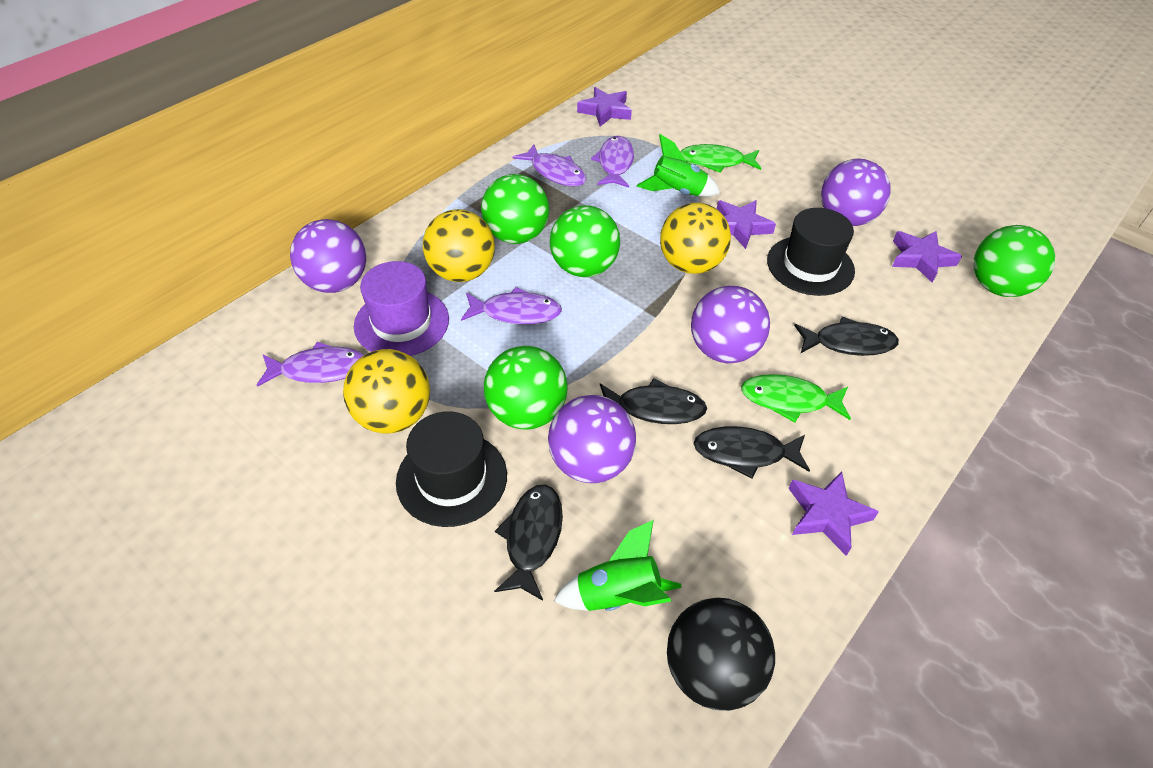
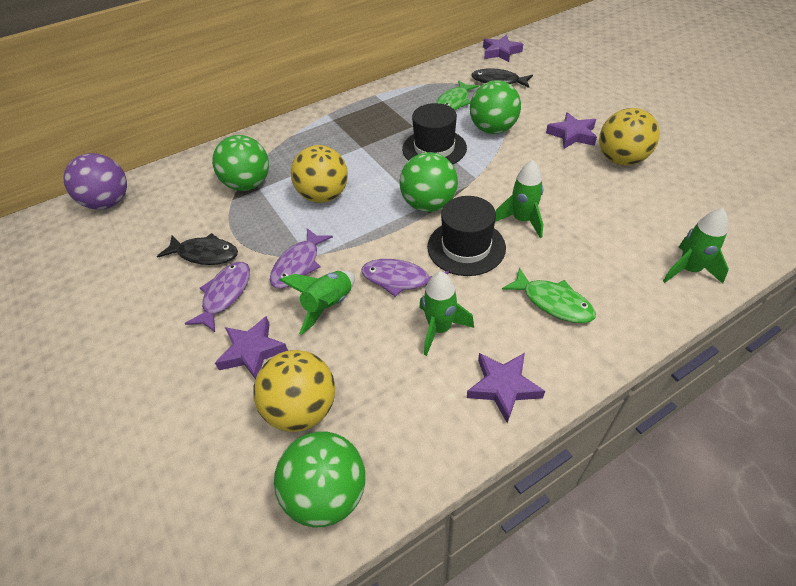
black ball: [667,598,775,711] = 1 -> none = 0
black fish: [494,484,563,601] [600,378,707,424] [693,426,810,479] [794,316,899,356] = 4 -> [157,233,238,265] [471,68,533,88] = 2
green rocket: [554,520,682,611] [637,134,720,197] = 2 -> [280,271,355,335] [419,271,474,356] [495,160,543,238] [663,208,729,284] = 4
purple ball: [290,219,366,293] [548,395,636,483] [691,286,770,363] [821,159,891,226] = 4 -> [63,153,127,210] = 1
purple fish: [257,342,364,387] [461,287,562,324] [513,144,586,187] [591,136,634,187] = 4 -> [185,262,250,332] [270,228,333,288] [362,259,449,297] = 3
purple hat: [354,261,449,356] = 1 -> none = 0

